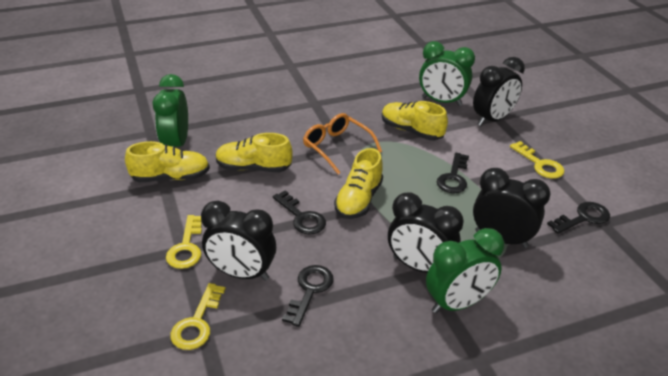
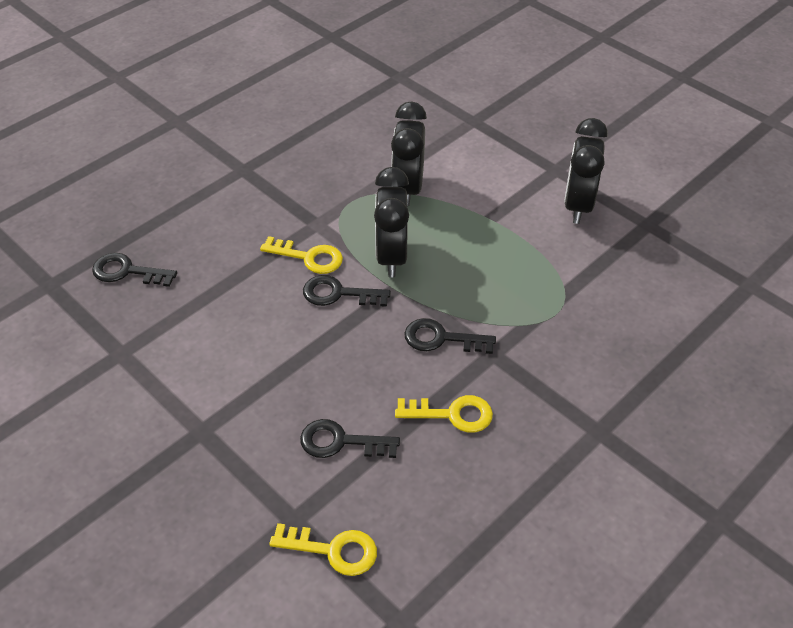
black clock: [201,201,276,281] [388,193,464,273] [473,57,525,126] [473,168,550,248] = 4 -> [374,167,409,278] [391,101,427,206] [564,118,608,224] = 3
green clock: [152,74,188,148] [419,41,475,106] [426,228,504,314] = 3 -> none = 0
orange glasses: [303,113,382,175] = 1 -> none = 0
yellow shoe: [125,141,210,182] [215,133,293,172] [334,148,383,219] [382,101,448,140] = 4 -> none = 0

